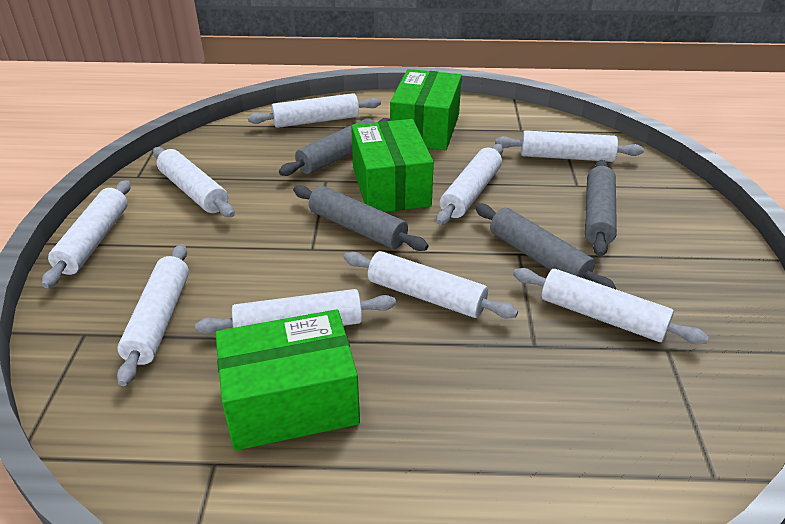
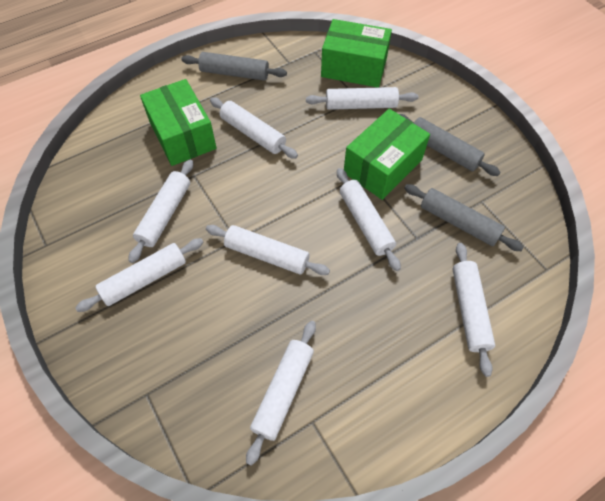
grey rolling pin: [279,118,390,176] [293,185,428,251] [475,204,616,289] [585,160,617,257] = 4 -> [181,52,287,81] [399,114,500,176] [404,184,524,251] = 3
white rolling pin: [42,180,131,288] [117,244,189,386] [153,147,235,217] [195,289,396,334] [248,93,381,128] [344,251,518,319] [436,144,503,225] [495,130,644,162] [513,268,709,344] = 9 -> [75,238,204,312] [128,159,193,263] [206,225,330,275] [210,97,298,159] [246,321,316,466] [306,87,418,110] [337,168,401,271] [452,243,495,377] = 8

